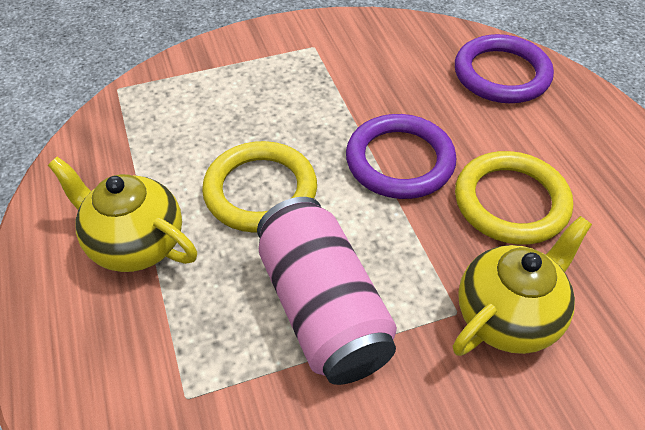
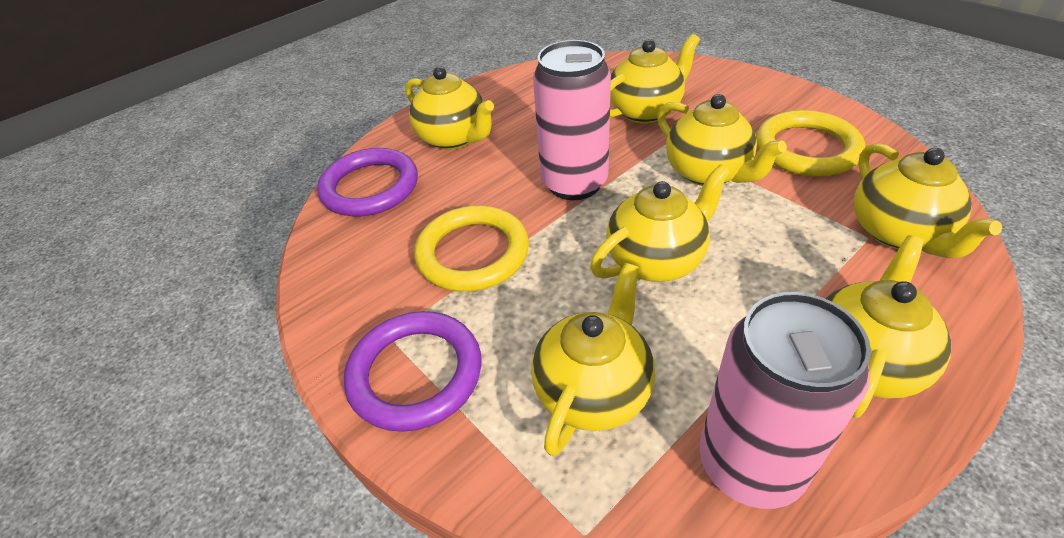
pink can: [257,197,397,385] = 1 -> [533,40,611,200] [700,292,871,509] = 2
yellow teapot: [48,157,197,272] [453,216,592,356] = 2 -> [405,66,494,150] [531,263,655,456] [590,164,730,282] [610,34,700,124] [657,94,787,186] [825,235,951,418] [854,143,1002,258] = 7

